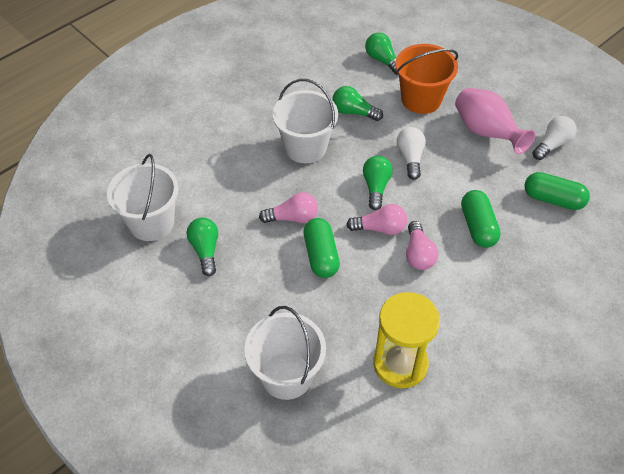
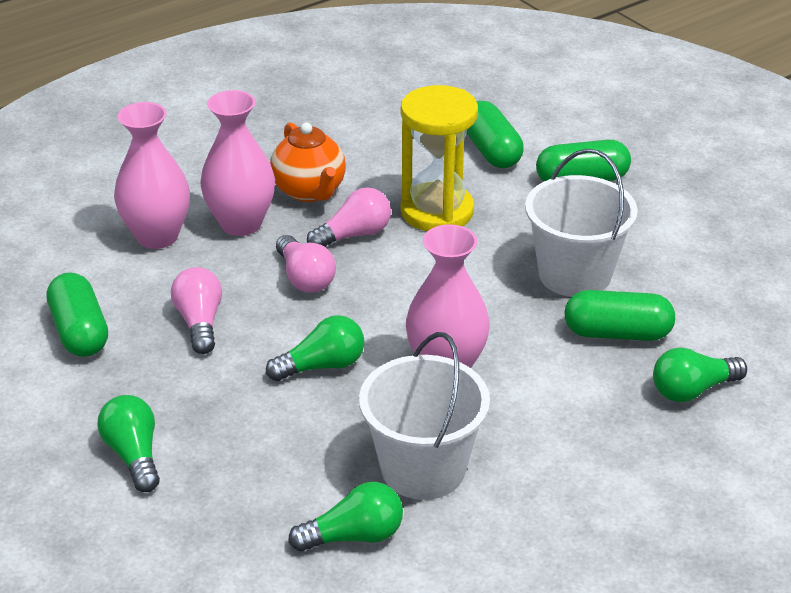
green capsule: [303,218,340,278] [461,190,501,248] [524,172,590,210] = 3 -> [47,272,108,357] [467,101,524,168] [536,140,631,181] [564,290,675,341] = 4
orange bucket: [395,44,458,114] = 1 -> none = 0
orange teapot: none = 0 -> [270,122,346,202] = 1
pink vase: [455,88,535,154] = 1 -> [114,102,190,249] [200,90,275,236] [406,224,490,368] = 3
white bucket: [107,154,179,241] [244,306,326,400] [273,79,338,163] = 3 -> [359,332,490,500] [525,149,638,297] = 2
white light bulb: [397,127,426,180] [532,116,577,160] = 2 -> none = 0

